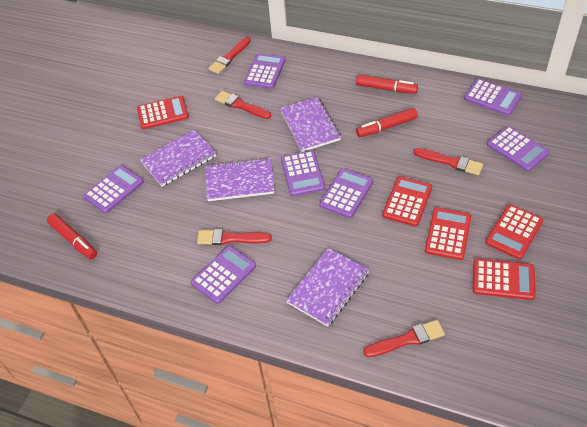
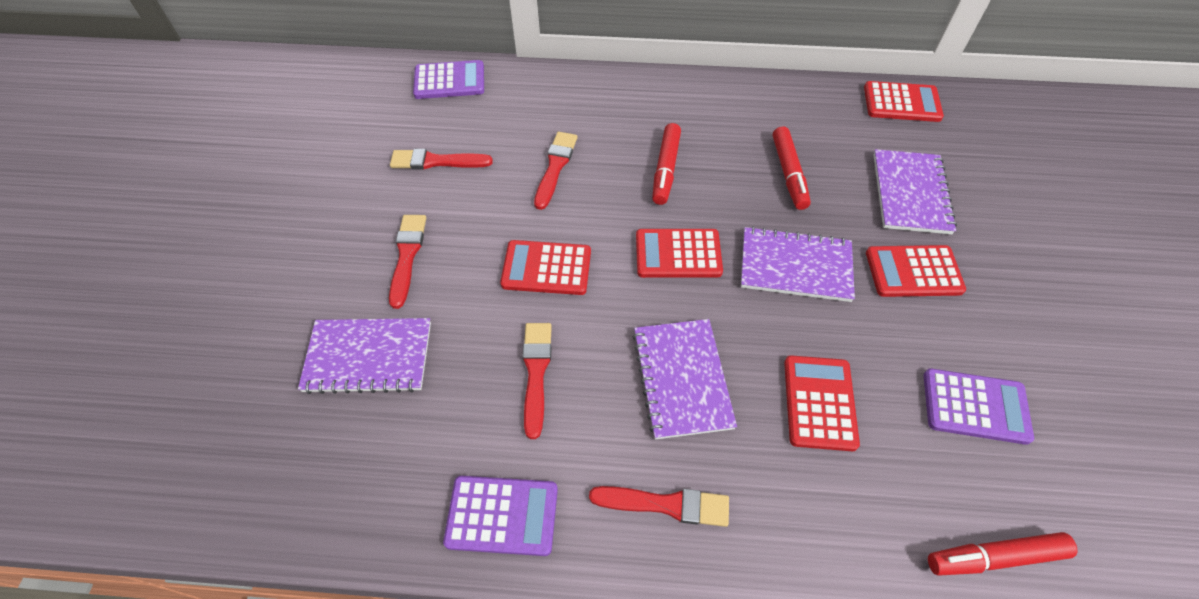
purple calculator: [83,165,144,213] [191,246,256,304] [244,53,286,89] [281,151,325,196] [319,168,373,218] [464,79,522,116] [487,126,549,171] = 7 -> [413,60,484,99] [443,476,558,556] [923,368,1034,445] = 3

